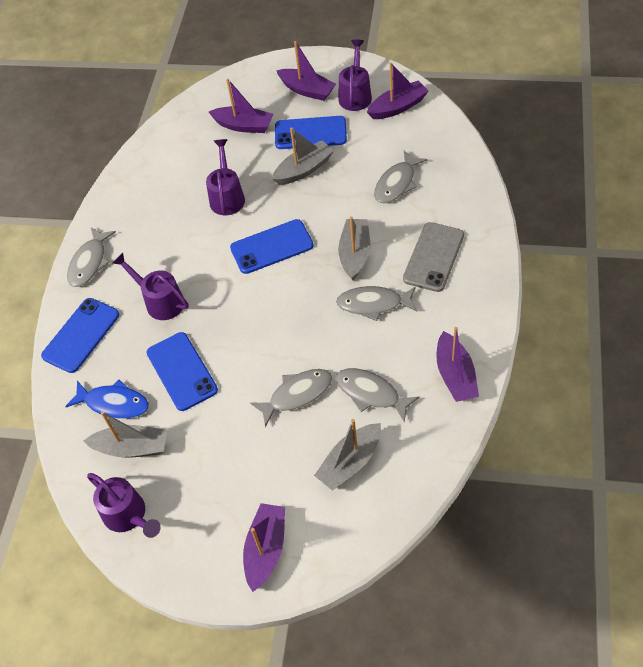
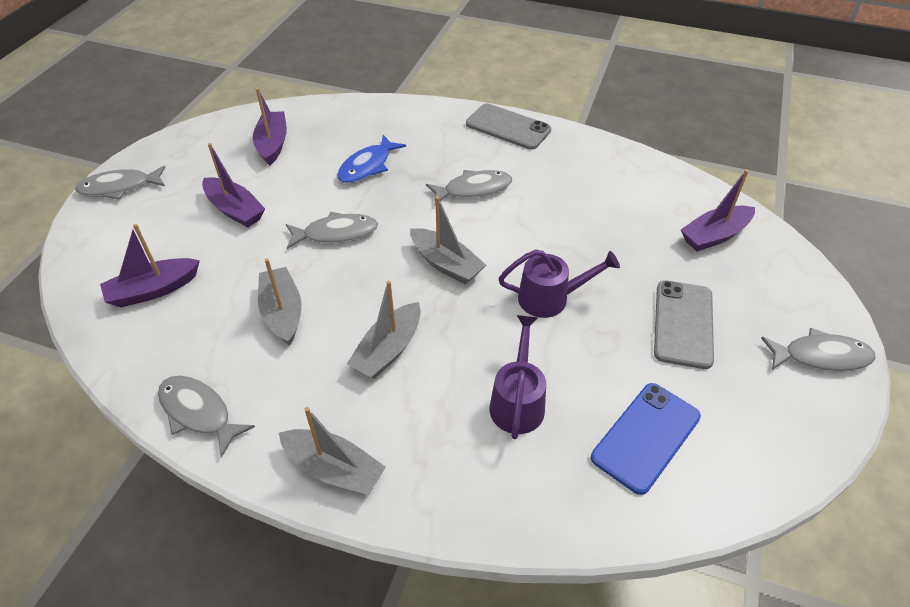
blue phone: [41,298,119,373] [146,332,218,411] [230,219,314,274] [275,116,347,149] = 4 -> [591,383,701,495] = 1
grey phone: [403,222,464,292] = 1 -> [466,103,551,150] [654,280,714,369] = 2
purple boat: [209,79,273,133] [243,503,285,592] [276,41,336,101] [367,63,428,119] [437,327,479,402] = 5 -> [100,224,200,307] [202,143,265,227] [253,88,287,166] [681,169,755,251] = 4
purple watering can: [87,473,161,538] [113,253,189,320] [206,139,245,215] [339,40,372,111] = 4 -> [490,315,546,439] [498,249,620,318] = 2

